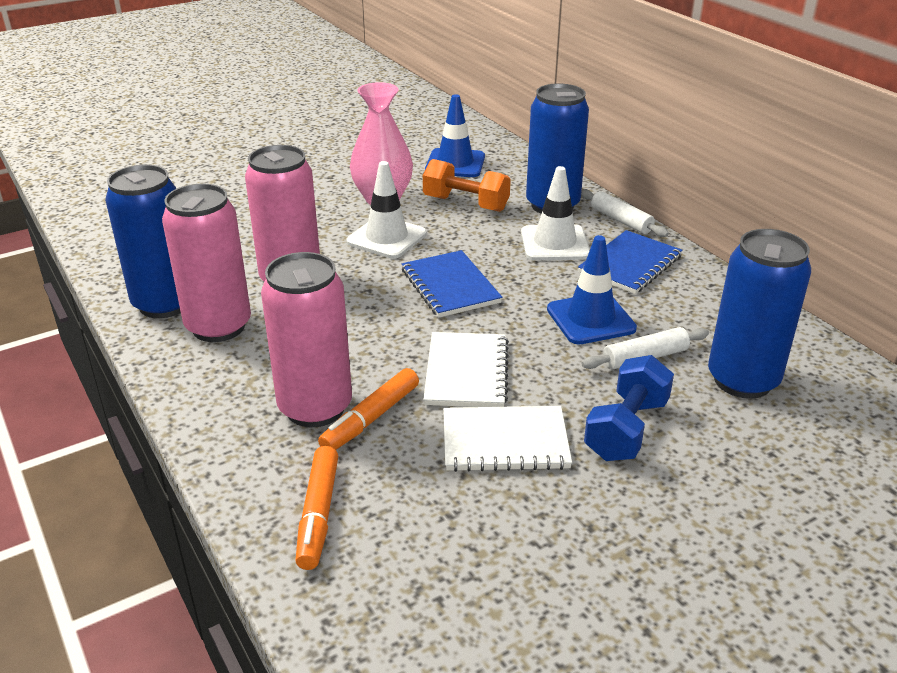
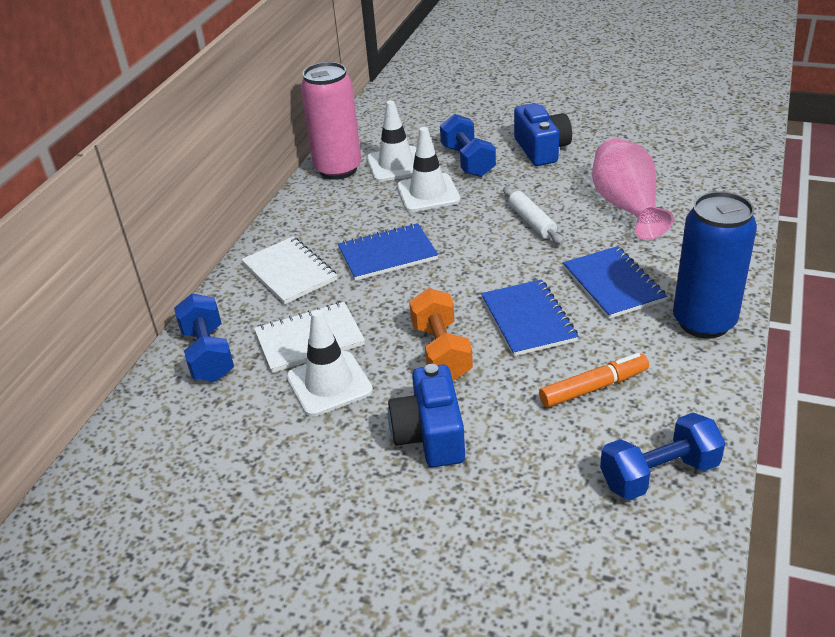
blue camera: none = 0 -> [388,364,465,467] [514,103,572,166] = 2
blue can: [105,165,181,318] [526,83,589,214] [708,229,811,399] = 3 -> [673,191,757,339] = 1
blue dumbbell: [584,355,674,461] = 1 -> [174,294,234,382] [440,114,496,177] [600,412,725,500] = 3
blue notebook: [402,250,502,318] [578,230,683,294] = 2 -> [338,223,438,281] [481,279,578,356] [563,246,667,319] = 3
blue traffic cone: [425,94,485,177] [547,235,637,345] = 2 -> none = 0
orange marker: [295,446,338,570] [318,368,419,450] = 2 -> [539,353,649,408] = 1
pink can: [162,184,251,342] [245,145,320,282] [261,252,352,427] = 3 -> [301,62,361,180] = 1
white rolling pin: [581,189,669,237] [581,327,709,369] = 2 -> [503,187,564,244] = 1
white traffic cone: [346,161,427,259] [521,166,590,261] = 2 -> [286,310,373,417] [367,100,416,182] [397,127,461,212] = 3

